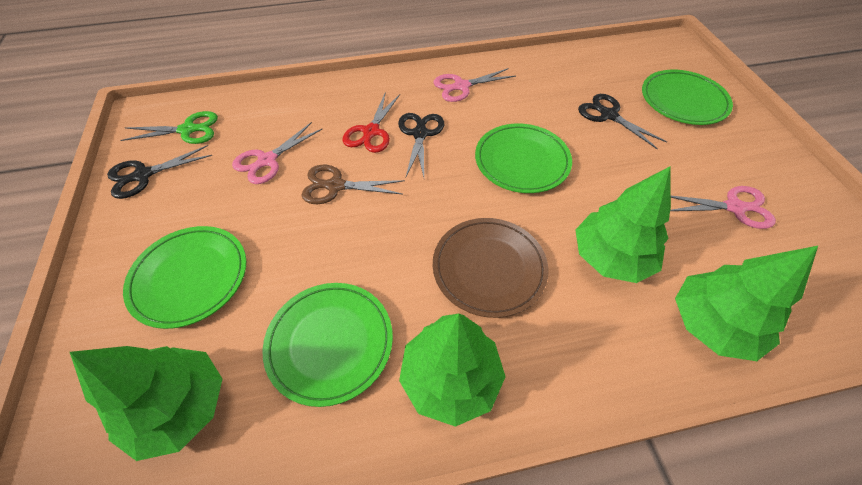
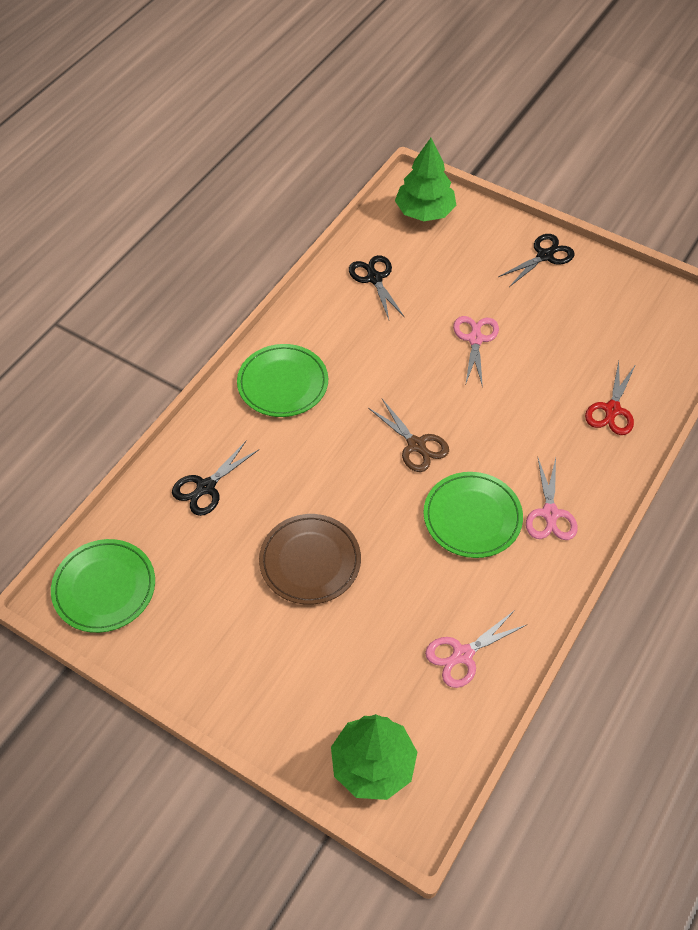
green plate: [123,226,246,329] [263,283,393,407] [475,123,572,193] [642,70,733,125] = 4 -> [51,539,155,633] [237,344,328,417] [423,472,523,558] = 3
green scissors: [121,111,218,144] = 1 -> none = 0
green tree: [70,346,222,461] [399,314,506,427] [575,167,671,283] [675,246,818,361] = 4 -> [331,714,417,800] [395,138,457,221] = 2

